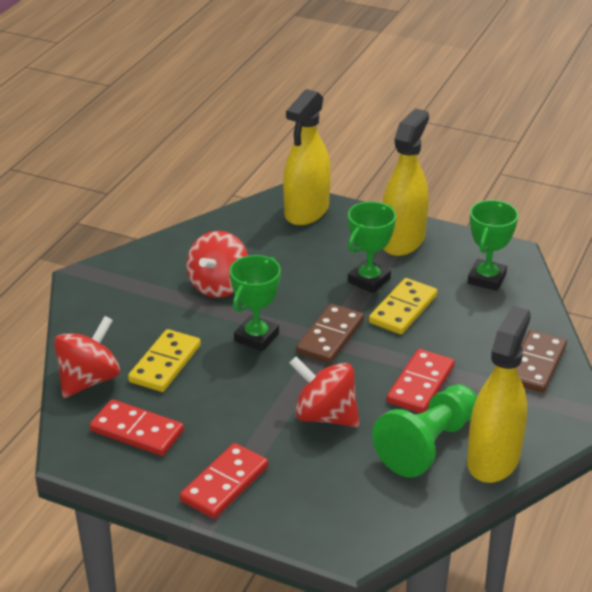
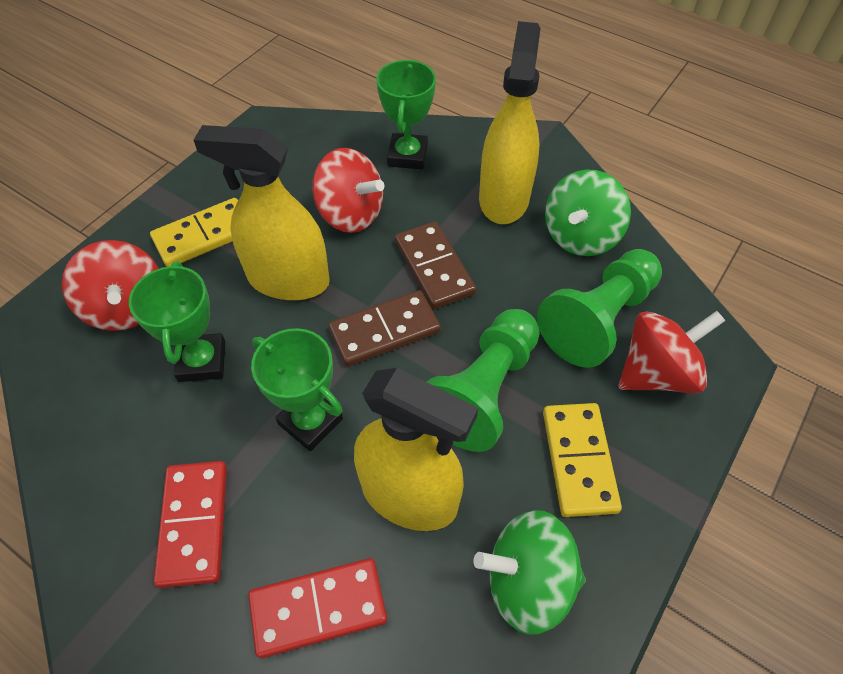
green pawn: [372,384,477,478] = 1 -> [427,309,539,452] [537,249,662,368] = 2
green spinning top: none = 0 -> [473,510,586,635] [545,169,631,256] = 2
red domino: [90,399,184,456] [180,443,268,519] [387,349,455,413] = 3 -> [154,461,227,588] [248,558,387,658] = 2

